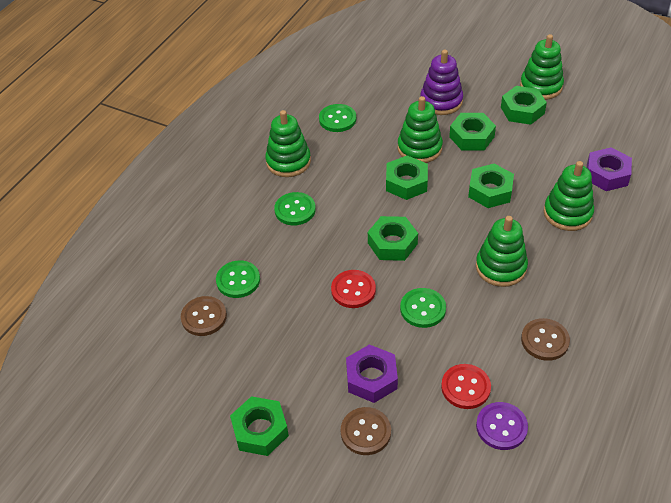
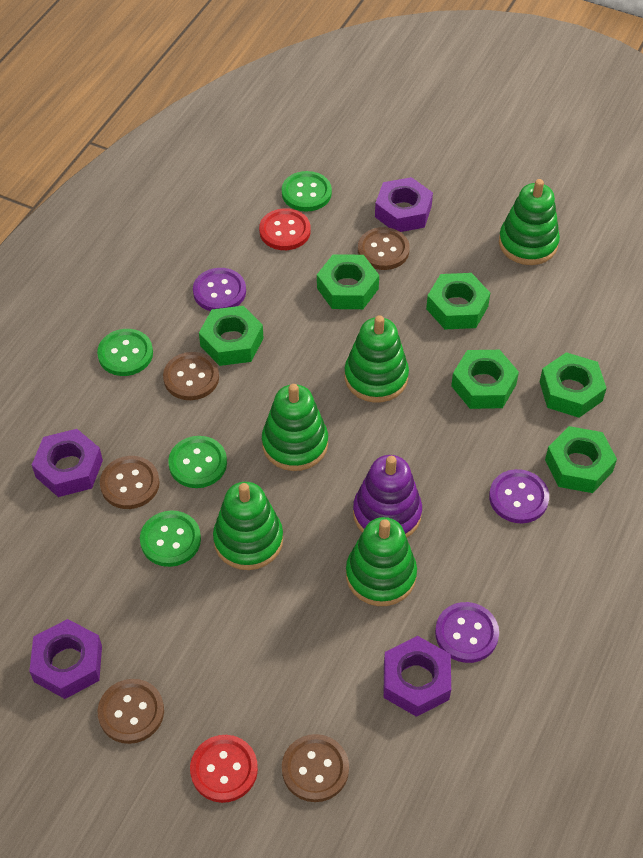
brown button: [181,296,227,336] [341,407,391,455] [521,318,570,361] = 3 -> [98,679,164,744] [100,456,160,509] [163,352,219,400] [282,734,349,802] [358,227,410,270] = 5
purple button: [476,402,528,450] = 1 -> [193,268,246,311] [435,602,499,663] [489,469,549,523] = 3
purple nut: [346,344,398,403] [587,147,632,191] = 2 -> [29,619,102,699] [32,429,103,497] [375,177,433,232] [384,636,451,717] = 4

